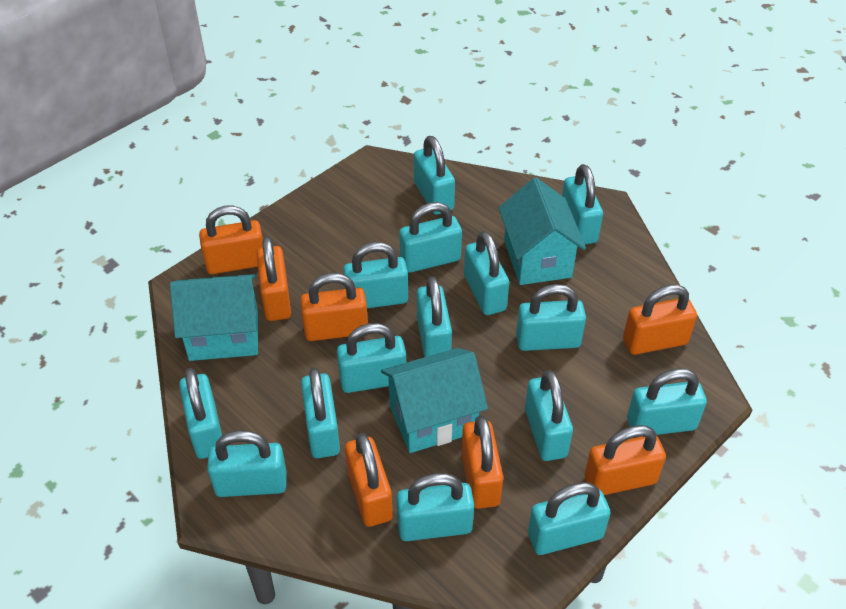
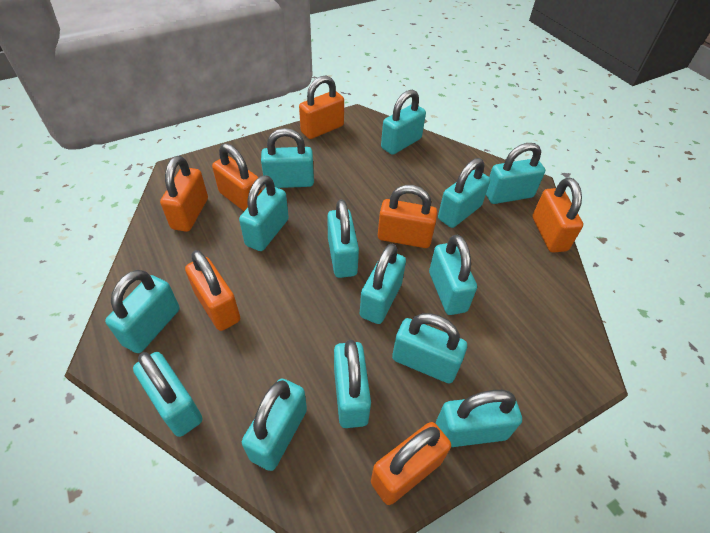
turquoise house: [170,274,258,361] [381,348,488,453] [499,178,586,285] = 3 -> none = 0
turquoise padlock: [179,368,222,459] [207,430,287,497] [301,367,340,458] [337,323,406,393] [343,242,408,308] [396,473,474,541] [399,202,462,273] [414,136,455,215] [417,276,452,357] [464,231,509,315] [516,284,586,351] [525,370,573,461] [528,482,611,555] [562,164,603,245] [627,368,707,435] = 15 -> [105,270,179,353] [133,352,202,437] [239,175,289,251] [242,378,307,471] [261,128,314,188] [327,199,359,278] [334,340,371,428] [360,244,406,324] [381,90,426,155] [392,313,467,383] [429,234,477,315] [436,390,522,447] [438,158,490,228] [486,143,545,204] = 14

